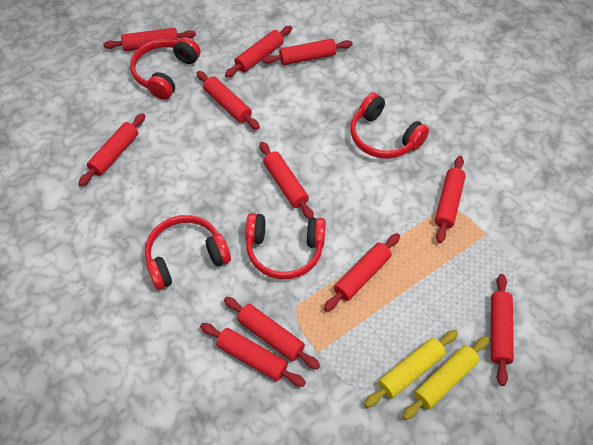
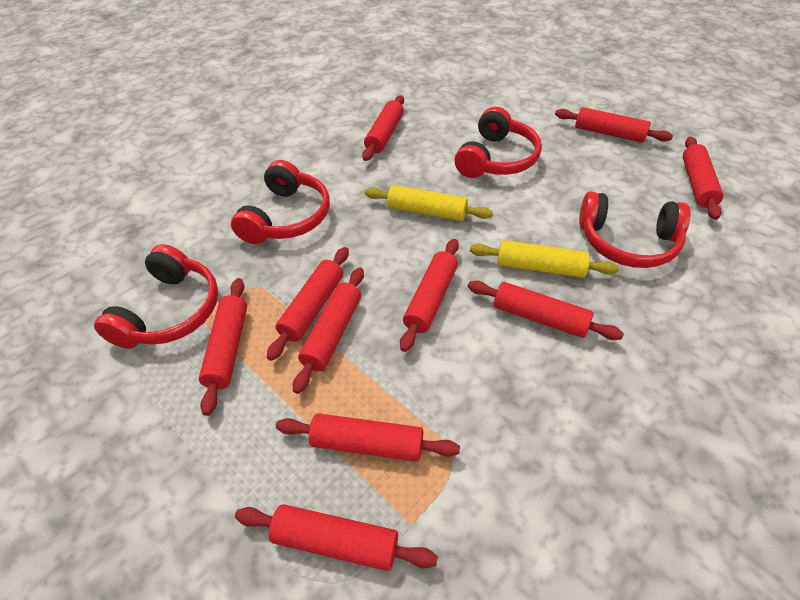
red rolling pin: [78,113,145,186] [103,28,196,51] [197,71,260,130] [200,323,306,387] [224,297,320,369] [225,26,292,78] [259,142,314,219] [262,39,353,65] [324,233,400,311] [435,156,466,243] [491,274,514,386] = 11 -> [199,278,247,416] [235,504,438,571] [267,247,349,361] [276,413,460,462] [293,267,364,394] [362,95,404,161] [400,239,459,352] [468,281,624,340] [555,107,673,143] [683,136,723,220] = 10

